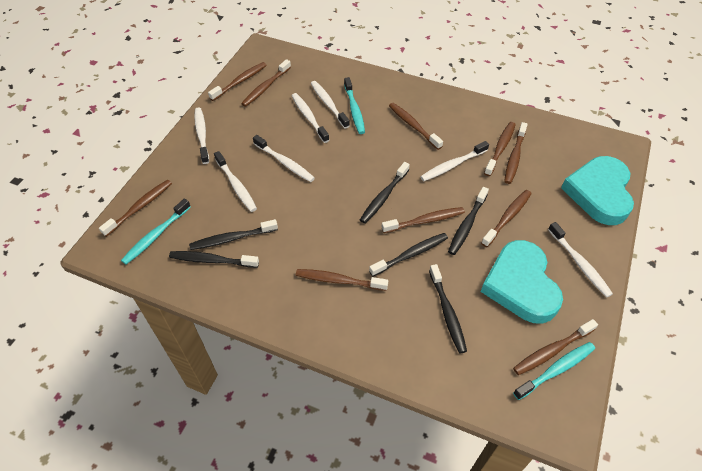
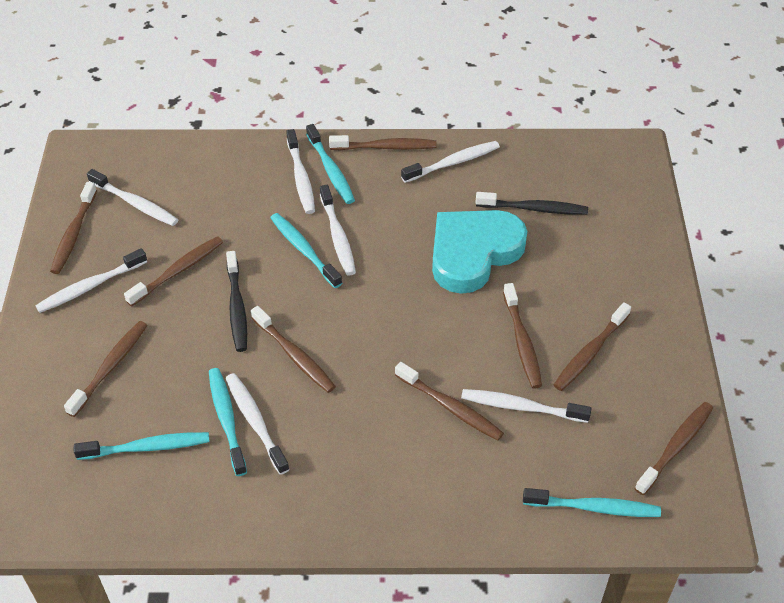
black toothbrush: [169,251,259,268] [189,219,278,250] [360,162,410,224] [369,233,448,276] [429,264,467,353] [448,187,489,255] = 6 -> [226,251,247,352] [475,192,588,215] = 2
brown toothbrush: [99,180,172,237] [208,62,267,101] [241,59,291,107] [296,269,388,291] [382,207,465,233] [389,103,443,150] [481,190,532,247] [484,122,516,176] [504,122,528,184] [513,319,598,375] = 10 -> [50,182,97,274] [64,321,148,417] [124,236,223,306] [251,306,336,393] [329,135,436,150] [395,362,504,441] [503,283,542,388] [554,302,631,391] [634,402,713,495] = 9
turquoise heart: [481,240,563,324] [561,156,634,225] = 2 -> [432,210,527,294] = 1
turquoise toothbrush: [121,199,191,264] [344,77,365,134] [513,342,595,400] = 3 -> [74,432,209,460] [209,368,247,476] [270,213,342,288] [306,124,355,204] [523,488,661,517] = 5

